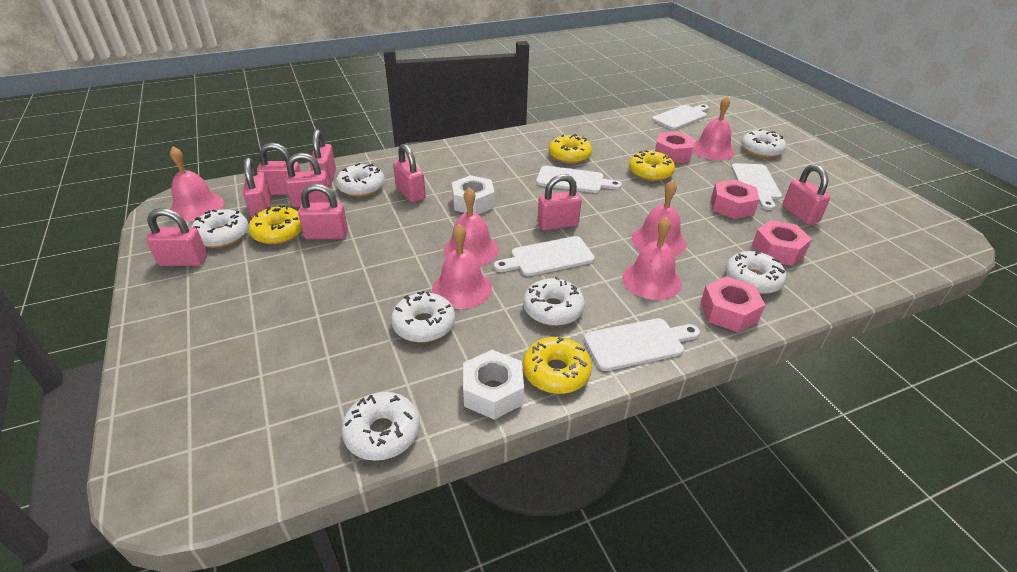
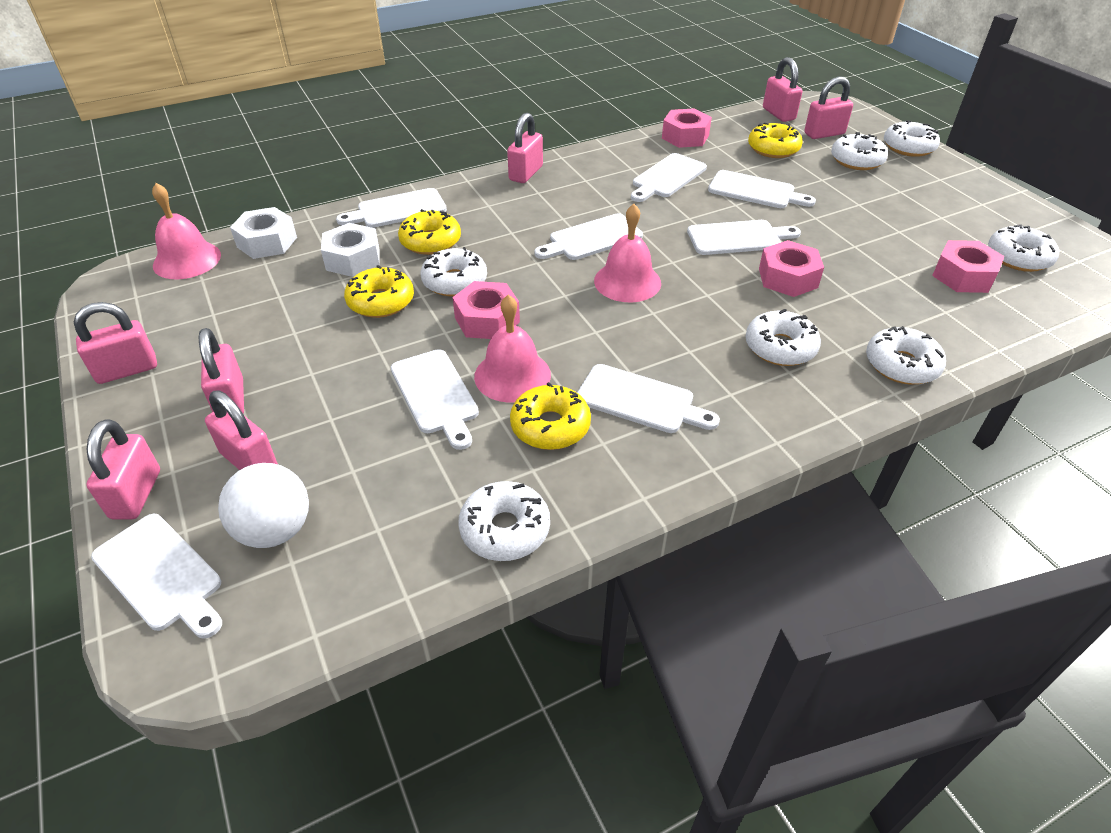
pink bell: [170,146,224,221] [432,224,492,309] [443,187,499,266] [622,217,682,300] [632,180,686,256] [692,96,735,161] = 6 -> [152,183,221,279] [474,295,551,403] [594,204,661,302] = 3
pink padlock: [146,208,207,266] [243,157,271,218] [257,143,301,195] [285,153,330,207] [298,184,348,240] [310,129,336,186] [393,144,426,203] [537,174,581,230] [782,164,831,225] = 9 -> [74,302,157,384] [86,419,160,520] [199,328,244,414] [205,390,278,470] [507,113,543,183] [763,57,802,122] [804,76,853,139] = 7
white ball: none = 0 -> [218,463,309,548] = 1
white cutting board: [494,236,595,276] [536,166,622,193] [584,318,700,371] [652,104,709,130] [731,163,782,210] = 5 -> [91,514,222,639] [336,188,447,228] [391,349,479,450] [534,213,643,260] [577,364,720,433] [631,153,707,202] [687,220,801,255] [708,170,816,208] = 8

